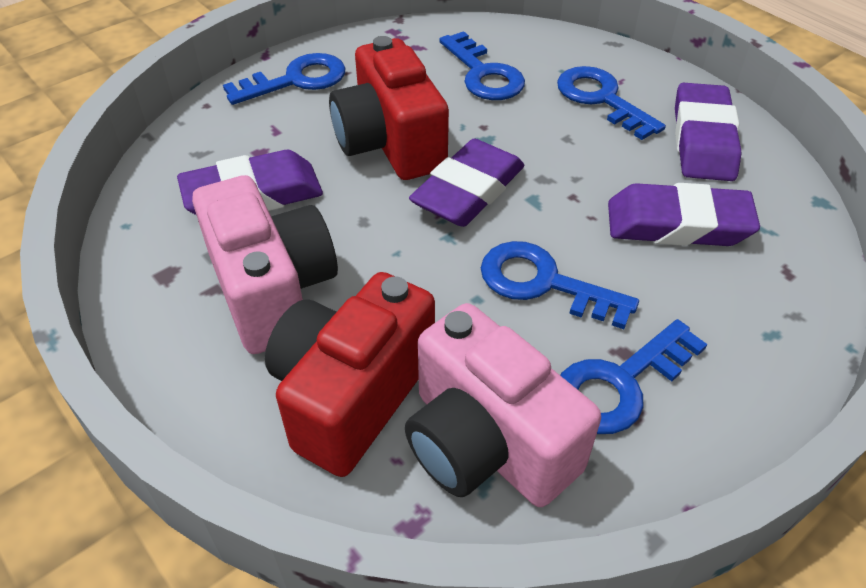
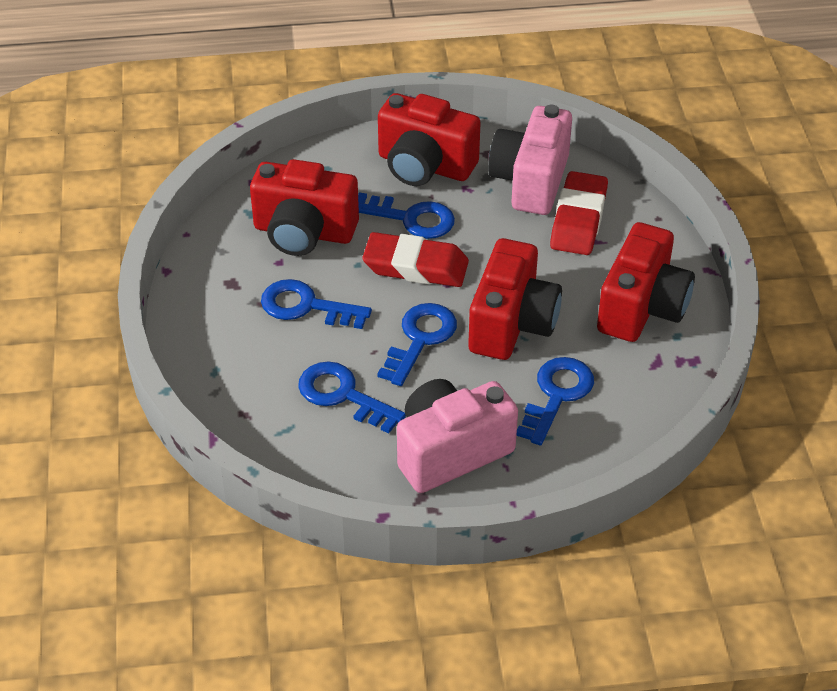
purple eraser: [177,150,323,215] [409,139,524,227] [608,183,760,246] [675,83,742,181] = 4 -> none = 0
red camera: [265,272,435,477] [329,36,449,180] = 2 -> [250,159,359,256] [378,93,481,186] [468,238,562,360] [597,222,695,342] = 4
red eraser: none = 0 -> [362,232,469,287] [550,171,608,255] = 2

